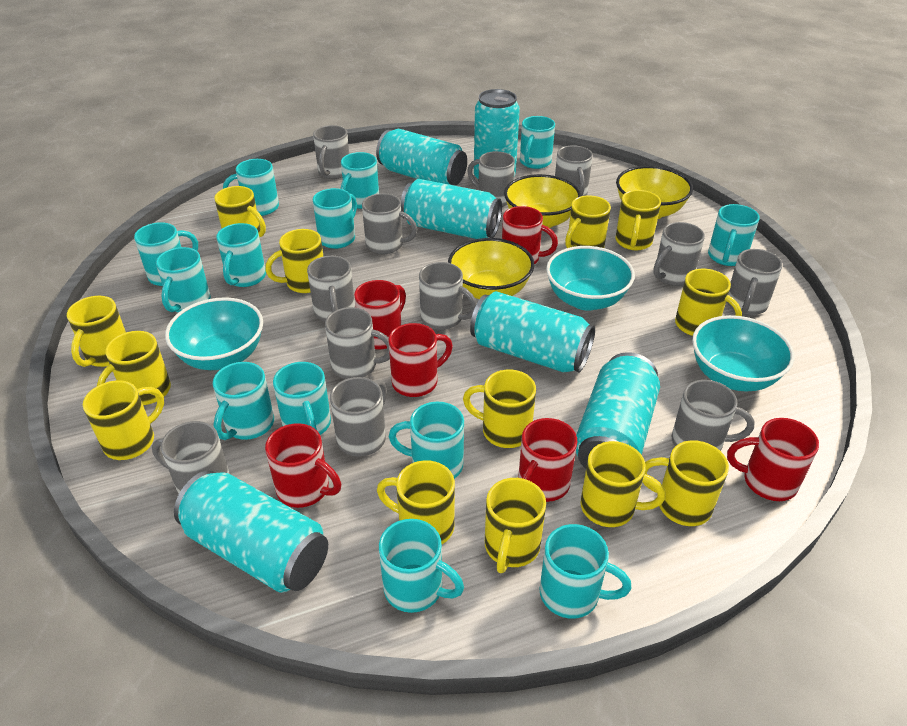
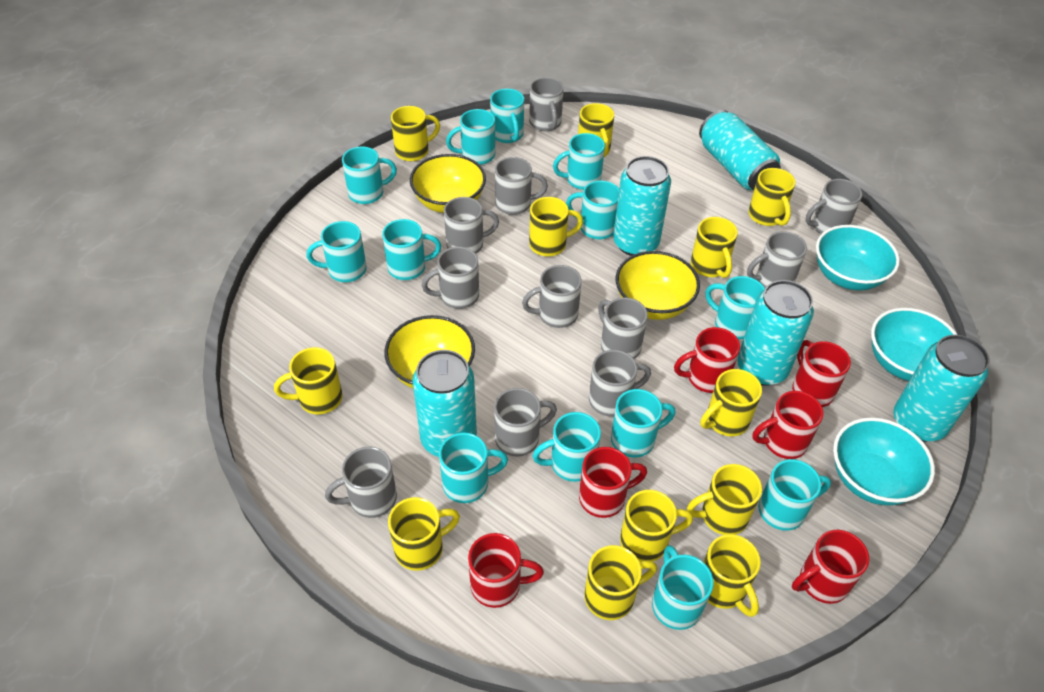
grey mug: [152,421,230,495] [307,256,355,321] [313,125,349,179] [325,307,390,379] [330,377,387,457] [362,193,417,254] [419,262,477,330] [467,151,515,207] [555,145,593,196] [653,222,705,286] [672,380,754,451] [726,249,783,315] = 12 -> [325,447,397,518] [422,247,479,309] [444,197,499,254] [494,388,557,457] [495,157,548,215] [522,265,582,328] [529,77,564,131] [589,350,651,416] [598,297,648,359] [747,231,807,288] [805,179,862,234] = 11
turquoise can: [174,470,328,593] [376,129,467,185] [401,179,502,239] [470,291,595,372] [474,89,520,181] [576,352,660,469] = 6 -> [412,350,477,457] [613,156,671,256] [699,110,781,190] [737,280,814,386] [893,335,990,442] = 5
yellow mug: [67,296,126,367] [83,380,164,460] [97,331,171,405] [215,186,266,238] [265,229,323,293] [377,460,455,544] [463,370,536,448] [485,478,546,573] [565,195,611,248] [580,441,666,527] [616,190,661,250] [642,440,729,526] [675,268,742,336] = 13 -> [274,347,343,415] [388,497,460,571] [391,106,440,161] [529,197,583,256] [578,103,614,157] [584,545,657,620] [620,490,693,562] [687,464,762,535] [691,217,738,278] [700,369,762,436] [704,534,761,617] [748,168,795,226] = 12

